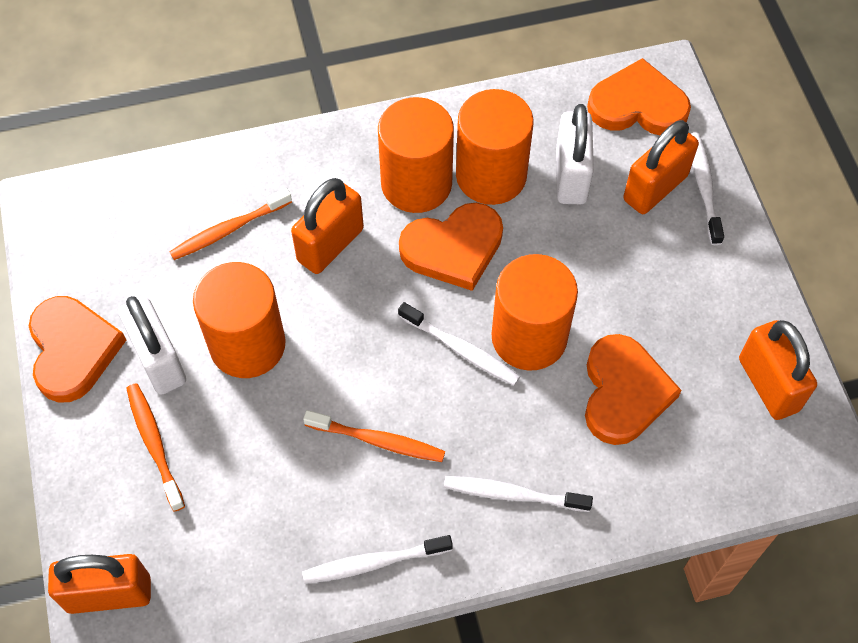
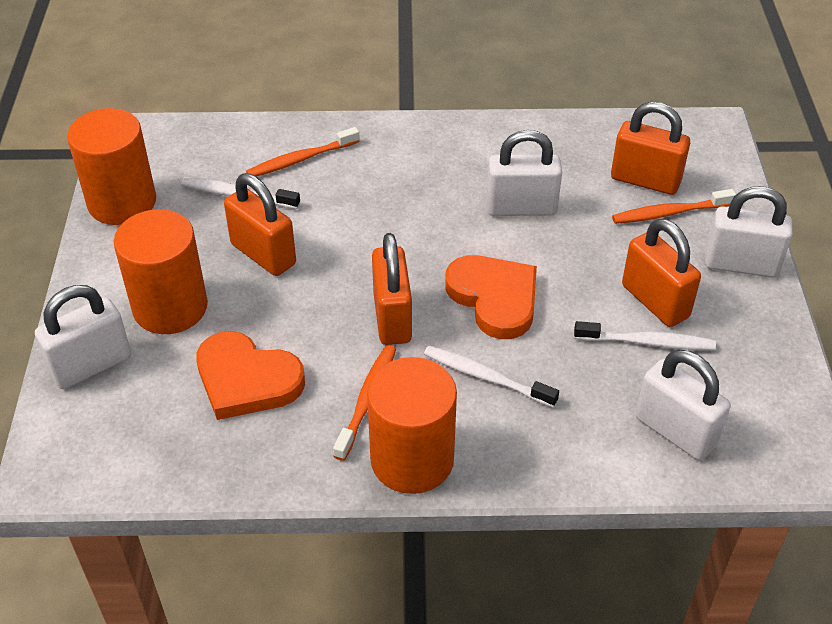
orange cylinder: [193,262,286,378] [378,97,454,213] [456,89,534,205] [492,254,578,371] = 4 -> [67,108,156,225] [114,209,208,334] [367,357,457,494] = 3
orange heart: [29,296,126,403] [399,203,503,291] [585,334,682,445] [587,58,691,135] = 4 -> [196,331,305,420] [445,255,537,339] = 2
white padlock: [118,296,186,395] [556,104,594,204] = 2 -> [35,285,131,389] [486,130,562,216] [635,350,731,460] [705,186,793,278] = 4
white toothbrush: [302,535,453,584] [398,302,520,386] [444,476,593,512] [691,133,724,245] = 4 -> [181,177,300,209] [424,346,559,408] [574,321,716,350] = 3

